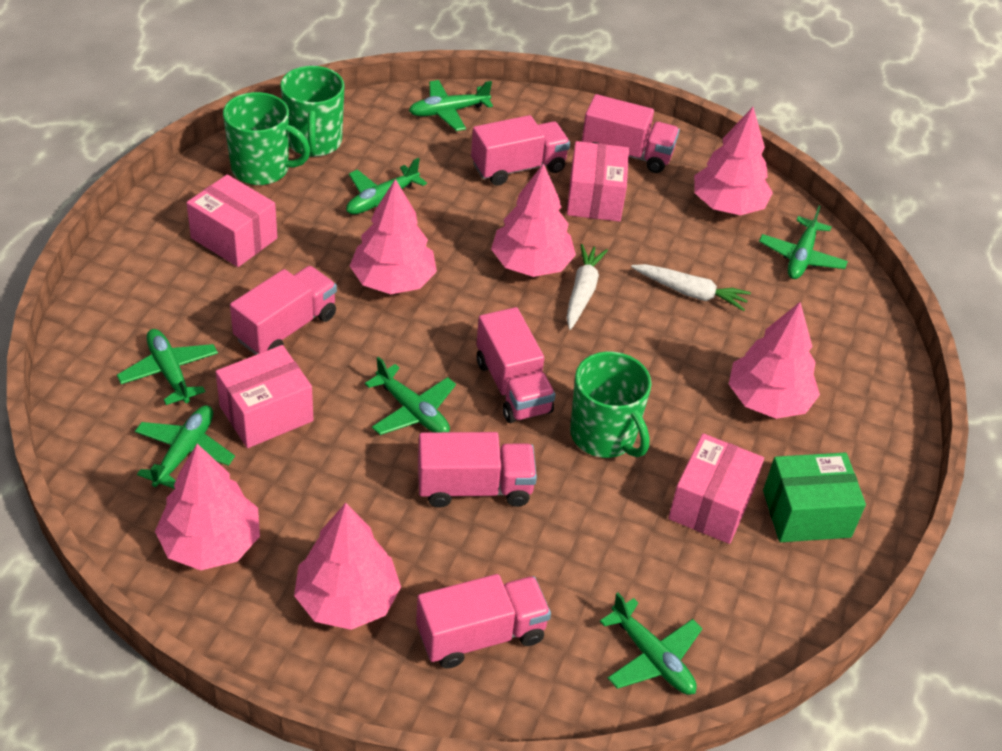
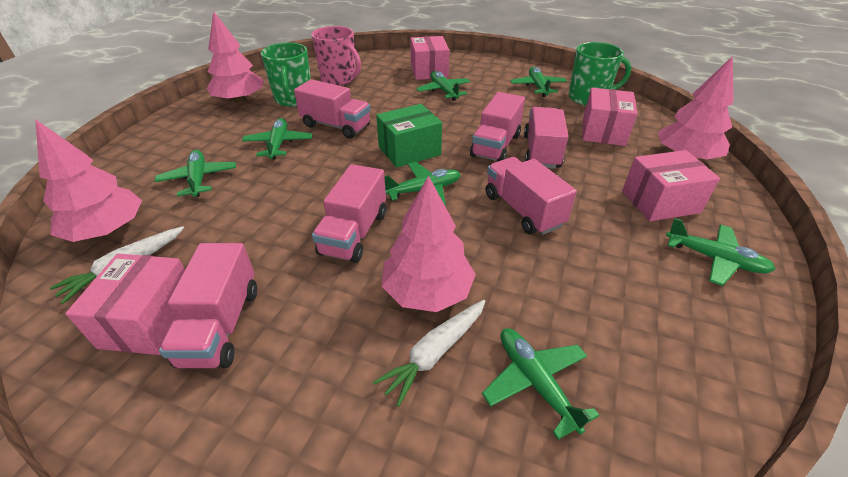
green mug: [223,92,310,185] [280,66,344,157] [570,351,652,458] = 3 -> [261,43,311,107] [568,42,631,106] = 2
pink mug: none = 0 -> [311,26,361,85] = 1
pink tree: [155,444,260,570] [294,503,401,630] [350,179,437,294] [491,163,576,277] [694,107,773,215] [729,302,820,419] = 6 -> [35,119,142,242] [207,11,263,103] [381,176,476,312] [658,56,734,160] = 4

